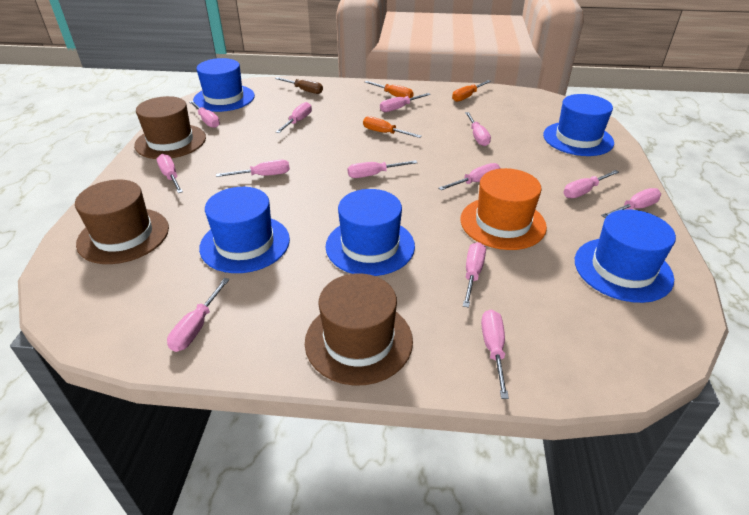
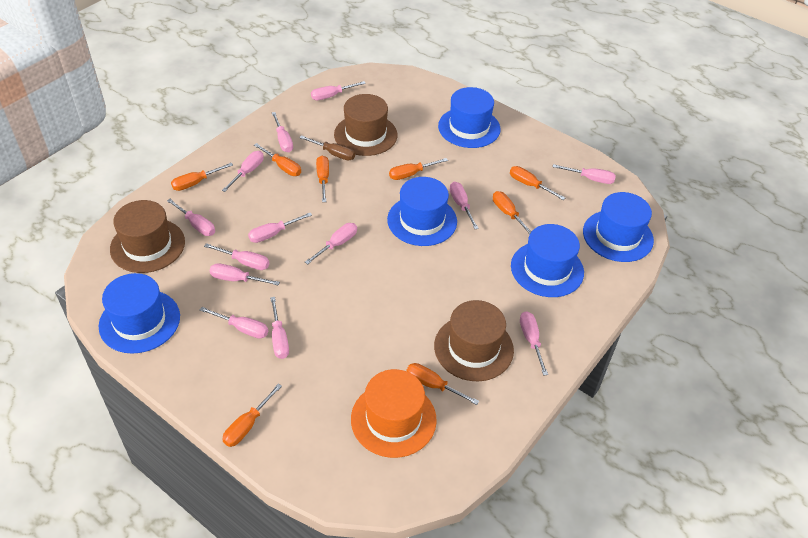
orange screwdriver: [363,116,422,138] [365,81,414,98] [452,80,491,102] = 3 -> [171,163,233,191] [222,384,282,447] [254,143,301,176] [316,155,329,202] [389,158,448,180] [407,363,479,405] [493,191,532,235] [510,166,565,200] = 8

